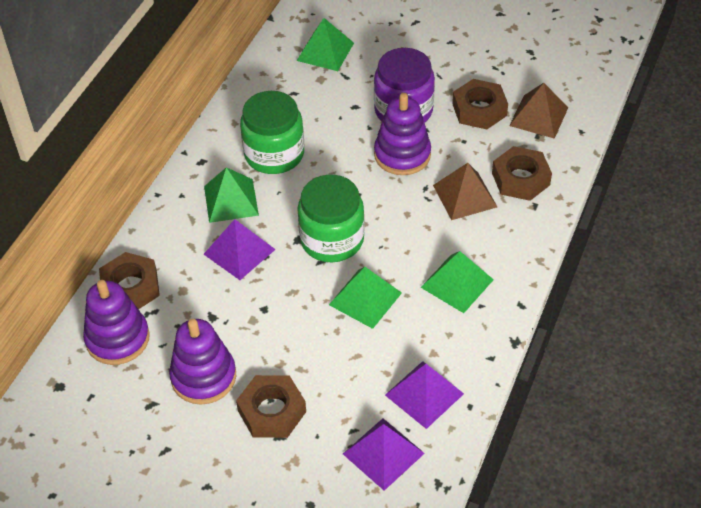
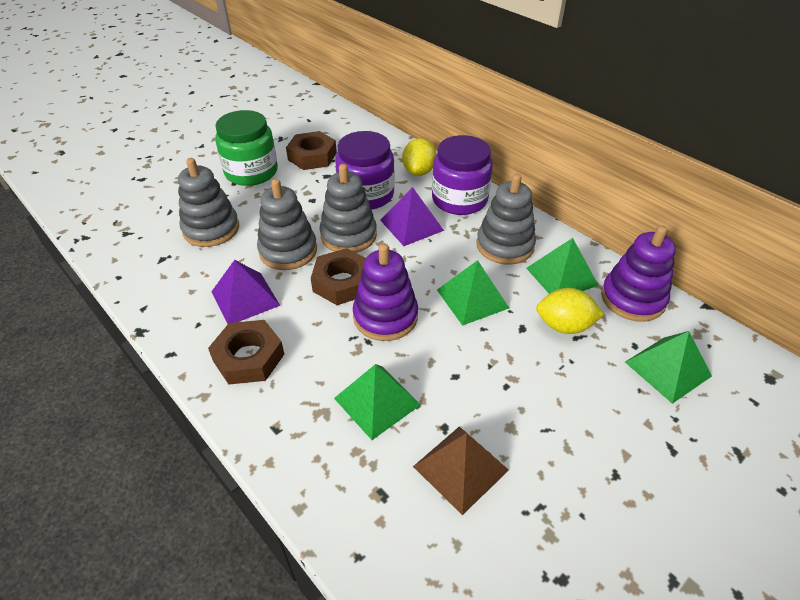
brown nut: [99,252,160,309] [236,375,306,438] [452,79,508,129] [492,146,552,201] = 4 -> [208,320,284,384] [286,131,337,170] [311,248,366,305] = 3
brown pyramid: [433,163,497,220] [509,83,568,139] = 2 -> [413,426,509,515] = 1
green jar: [240,91,304,174] [297,175,365,262] = 2 -> [215,110,278,186] = 1
grey stacking toy: none = 0 -> [178,158,239,247] [257,179,317,270] [320,164,377,253] [476,174,536,265] = 4
purple jar: [374,48,435,123] = 1 -> [335,131,395,210] [432,135,493,215] = 2
purple pyramid: [204,219,276,280] [343,418,425,491] [385,361,464,429] = 3 -> [211,260,280,324] [380,187,444,246] = 2
purple stacking toy: [83,280,150,365] [169,319,236,405] [374,93,431,175] = 3 -> [353,243,418,341] [601,225,676,322] = 2
yellow lemon: none = 0 -> [402,138,437,176] [536,288,604,334] = 2

